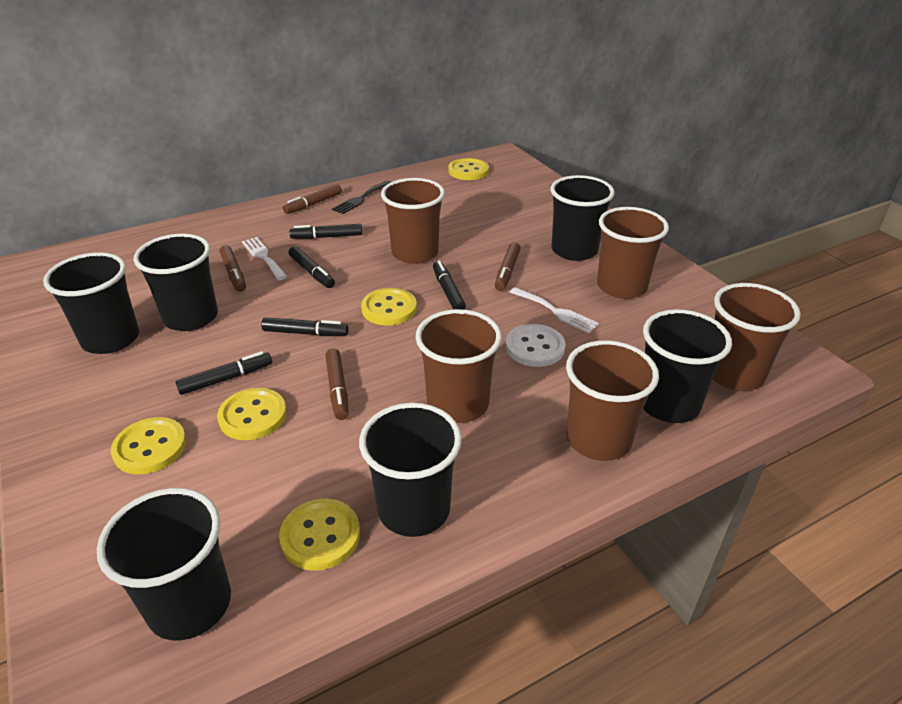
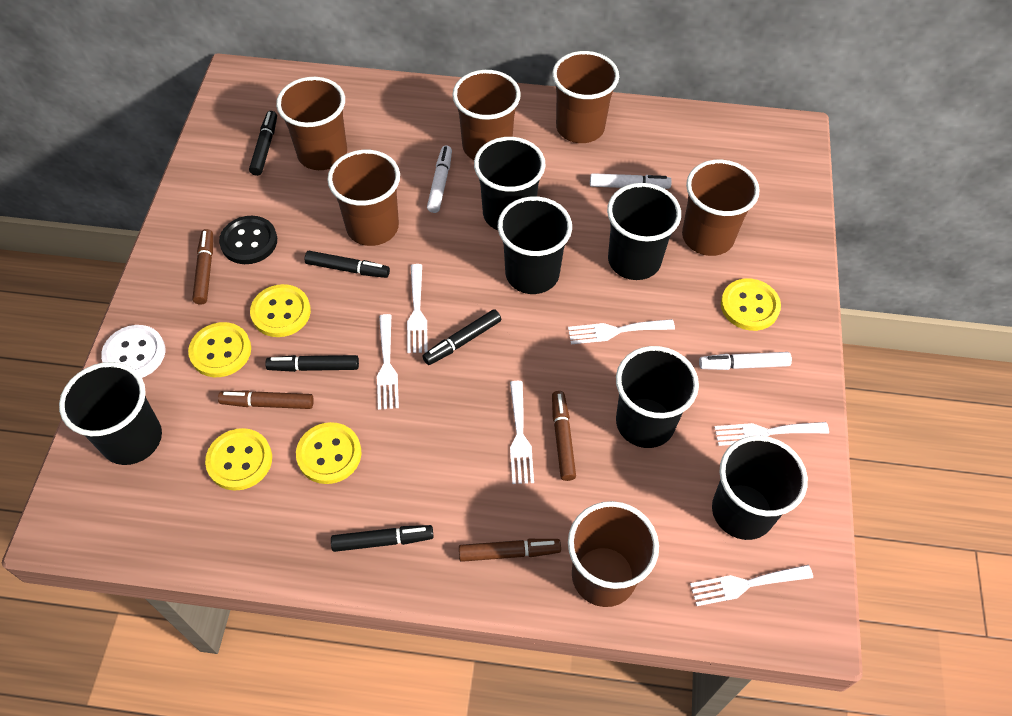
black button: none = 0 -> [219,216,277,264] = 1
black fork: [332,180,391,214] = 1 -> none = 0
brown cup: [381,178,445,264] [415,309,502,423] [566,340,659,461] [597,207,669,299] [713,283,801,391] = 5 -> [276,77,347,170] [327,150,400,246] [452,70,521,160] [552,51,619,143] [568,501,659,607] [682,160,760,256] = 6
white fork: [242,237,287,280] [510,287,599,333] = 2 -> [377,314,399,410] [407,264,428,353] [510,381,534,484] [568,319,675,344] [690,565,813,606] [714,422,829,446] = 6
white marker: none = 0 -> [427,146,452,213] [590,173,672,189] [699,352,792,370] = 3

